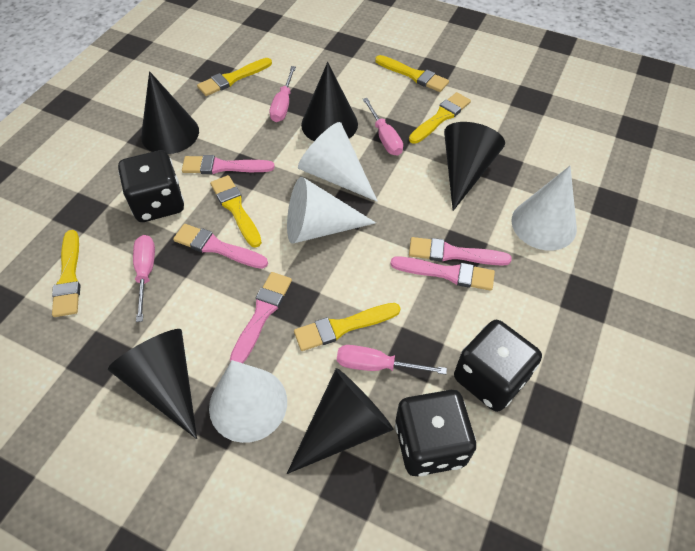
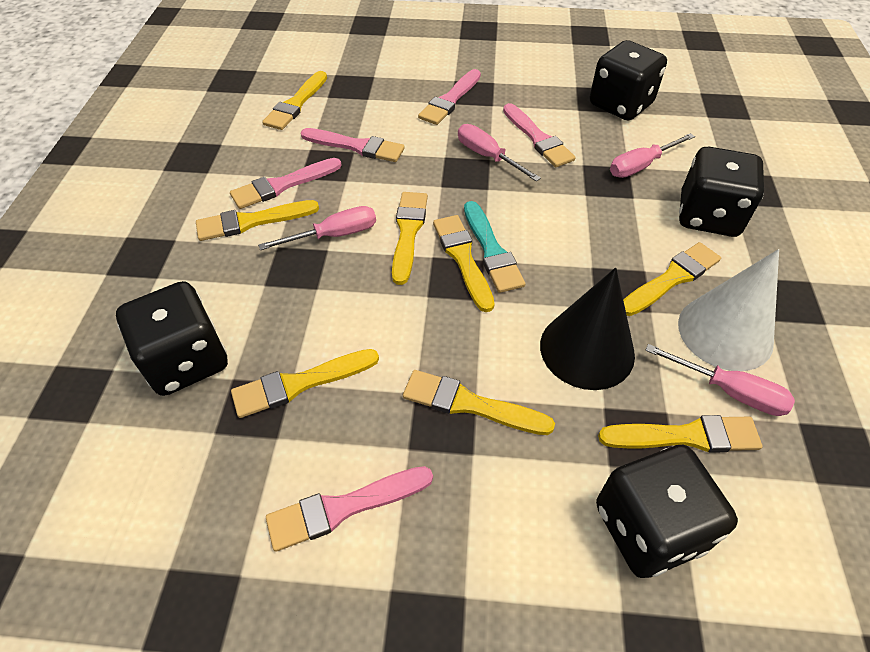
black cone: [108,329,197,439] [141,71,199,154] [287,368,393,474] [301,62,358,141] [444,122,505,211] = 5 -> [540,268,635,390] = 1
black dice: [118,150,184,222] [395,390,476,476] [454,320,542,412] = 3 -> [116,281,228,396] [590,40,667,121] [596,445,738,578] [679,147,764,237] = 4
turquoise brush: none = 0 -> [464,201,525,293] = 1
white cone: [209,360,287,443] [287,177,376,244] [298,122,378,202] [511,166,577,250] = 4 -> [678,249,779,371] = 1
yellow brush: [52,230,80,317] [197,58,272,96] [210,175,262,247] [294,303,400,351] [375,55,449,92] [409,92,471,144] = 6 -> [196,200,319,241] [231,349,379,418] [262,71,327,130] [392,192,428,285] [403,370,555,435] [433,215,494,312] [598,415,763,453] [623,242,721,316] = 8

